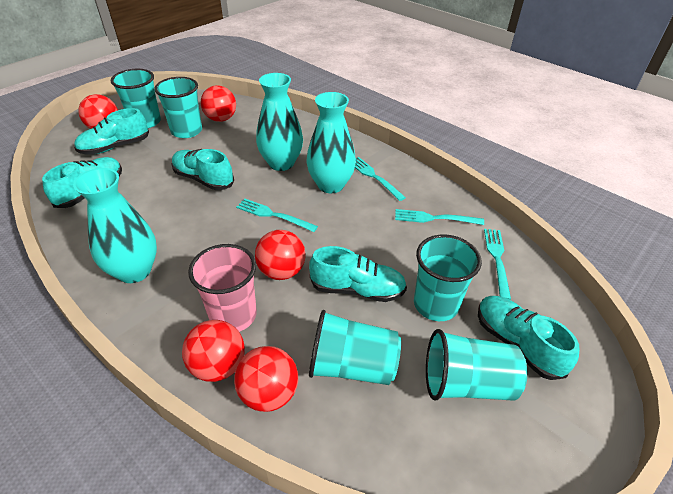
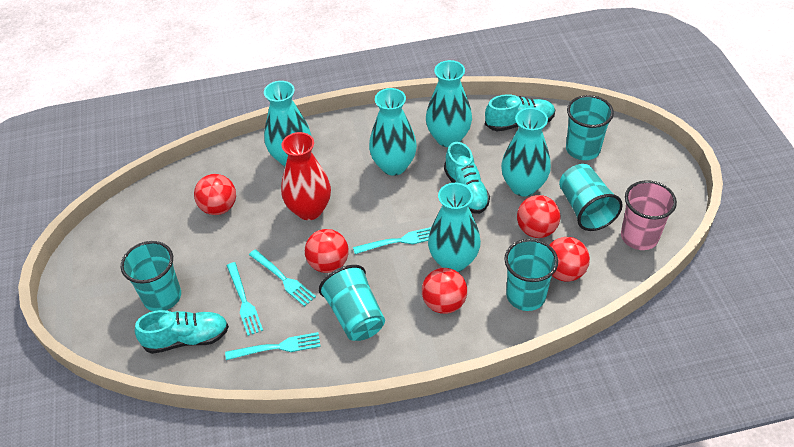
red vase: none = 0 -> [281,132,331,220] = 1
turquoise shoe: [42,157,122,208] [74,108,149,155] [171,149,234,190] [309,246,407,302] [478,296,579,380] = 5 -> [135,310,229,354] [444,142,490,214] [485,94,555,132] = 3
turquoise vase: [73,168,157,283] [256,73,303,171] [307,92,356,193] = 3 -> [264,81,311,166] [369,88,417,176] [426,60,472,147] [428,183,481,272] [501,108,551,196] = 5

